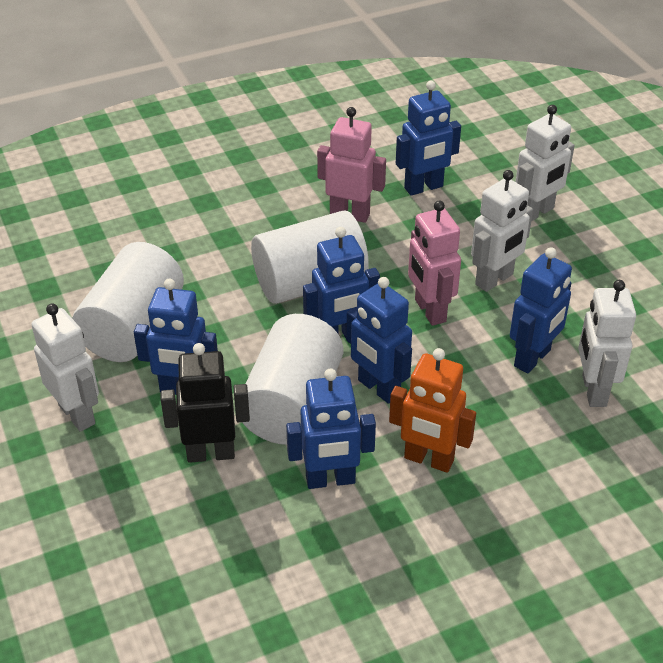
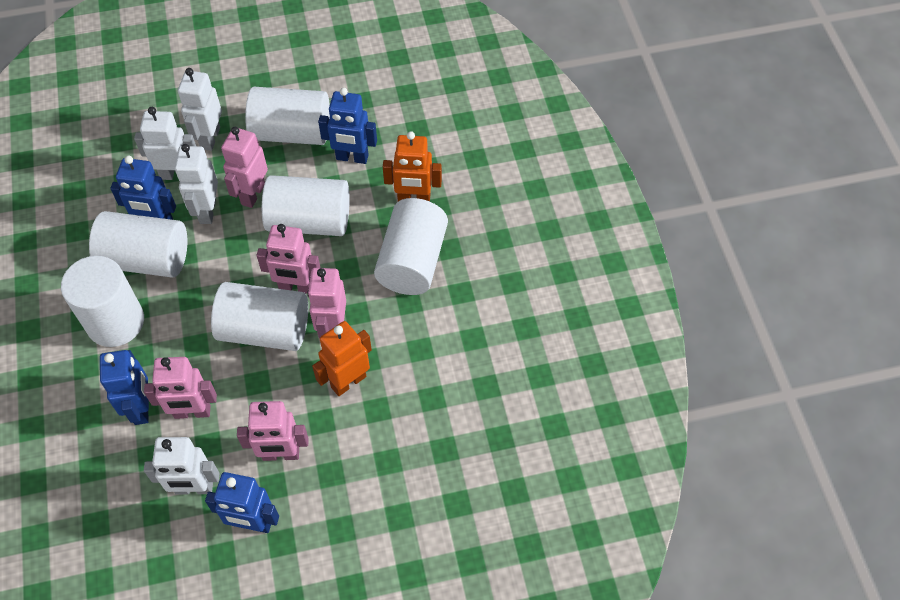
black robot: [161,343,250,463] = 1 -> none = 0
blue robot: [134,279,218,395] [286,368,376,489] [303,227,380,338] [346,277,412,404] [396,81,461,196] [510,247,572,374] = 6 -> [100,350,149,425] [110,156,176,220] [205,472,279,533] [318,88,377,164] = 4
orange robot: [389,348,476,473] = 1 -> [312,321,372,396] [383,131,442,201] = 2
pink robot: [317,107,386,223] [408,201,461,326] = 2 -> [144,357,217,419] [221,127,268,208] [237,401,309,461] [256,224,321,294] [307,268,346,339] = 5
white cylinder: [72,242,184,362] [242,314,343,445] [251,210,369,304] = 3 -> [61,256,144,347] [89,211,187,278] [211,282,308,351] [245,87,330,145] [262,175,350,236] [374,198,448,295] = 6

